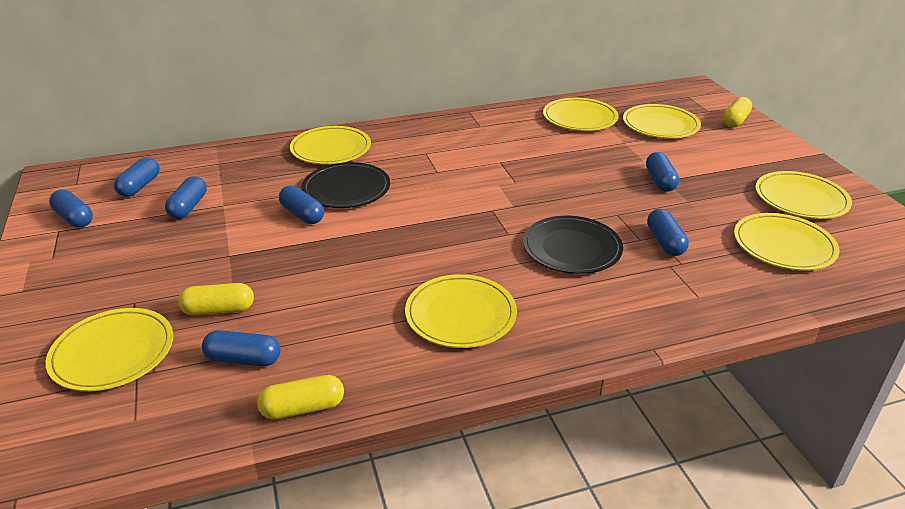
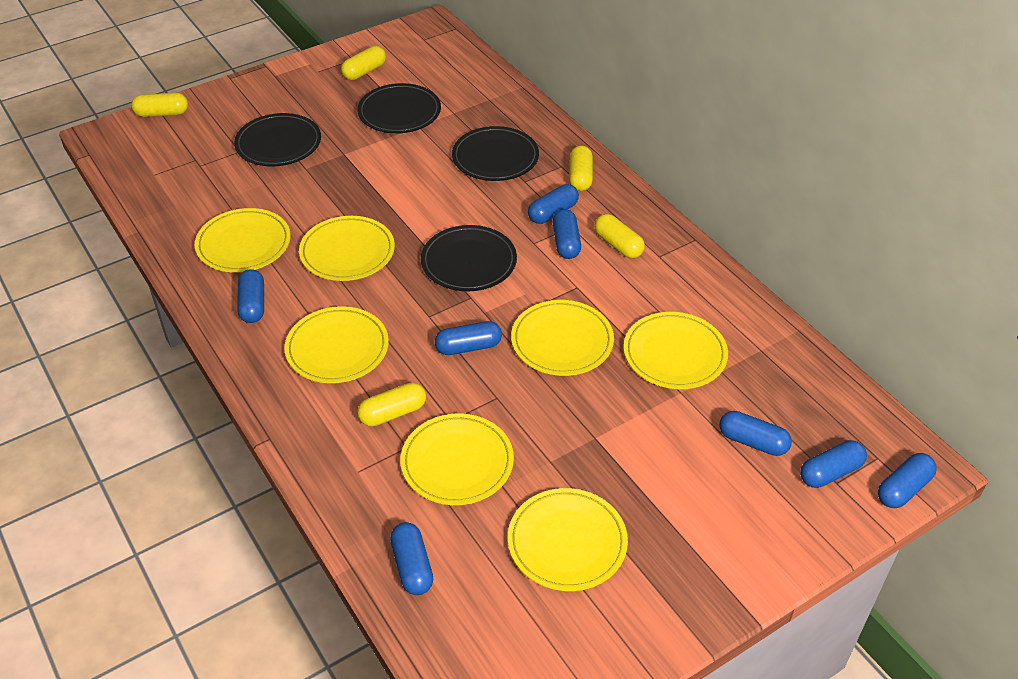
black plate: [301,162,390,208] [523,216,623,274] = 2 -> [234,113,321,166] [357,83,441,133] [421,225,517,291] [452,126,539,181] = 4
blue capsule: [49,189,93,228] [114,157,160,197] [165,176,207,219] [202,330,281,366] [279,185,324,224] [646,152,679,192] [647,209,689,256] = 7 -> [237,269,264,323] [390,522,433,595] [435,321,502,355] [528,184,579,224] [552,209,581,259] [719,411,792,456] [800,440,867,488] [878,453,937,508] = 8
yellow capsule: [178,283,254,316] [257,375,344,419] [723,97,752,128] = 3 -> [131,93,188,117] [341,46,386,80] [357,383,426,427] [569,145,593,191] [594,214,645,258] = 5

